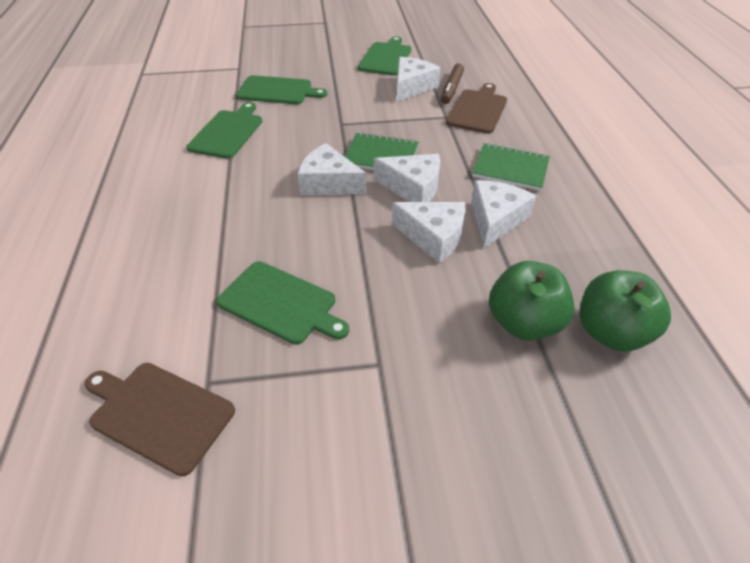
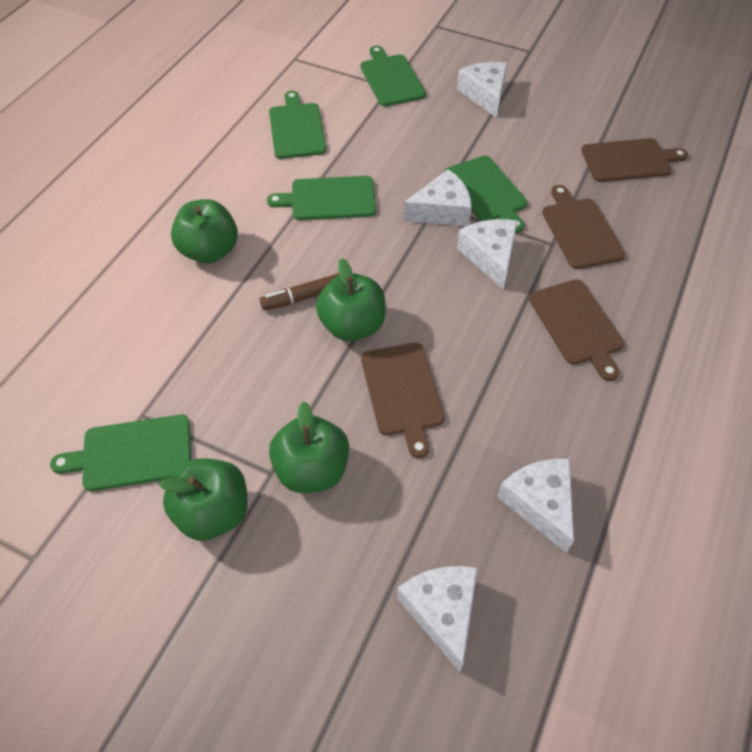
brown cutting board: [84,363,235,476] [446,83,507,134] = 2 -> [361,343,445,458] [529,279,624,381] [542,185,625,269] [581,138,688,182] = 4
green apple: [489,261,575,341] [579,270,671,352] = 2 -> [159,458,248,541] [171,199,238,264] [269,401,349,493] [316,258,386,341] = 4
green cutting board: [186,102,262,159] [216,261,349,345] [236,75,327,104] [358,36,411,76] = 4 -> [50,414,191,491] [267,176,376,220] [269,91,326,159] [360,46,426,106] [444,155,528,233] = 5
green notebook: [344,132,419,170] [472,143,550,191] = 2 -> none = 0

